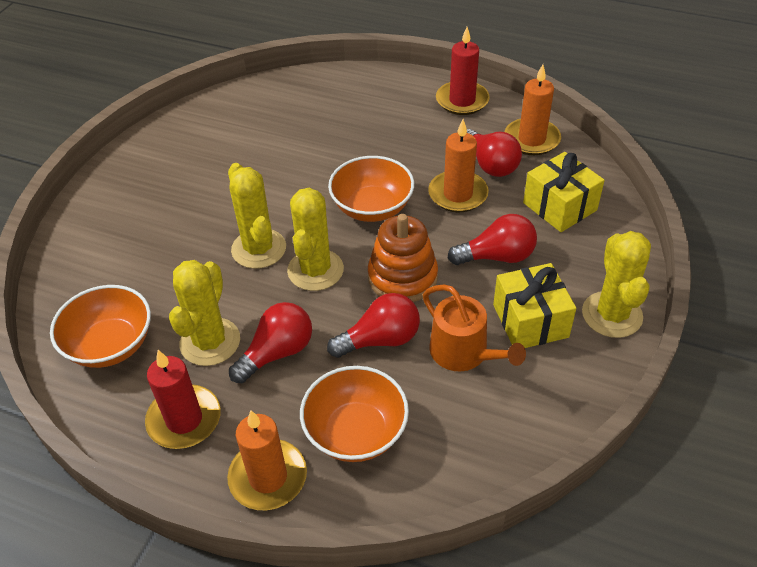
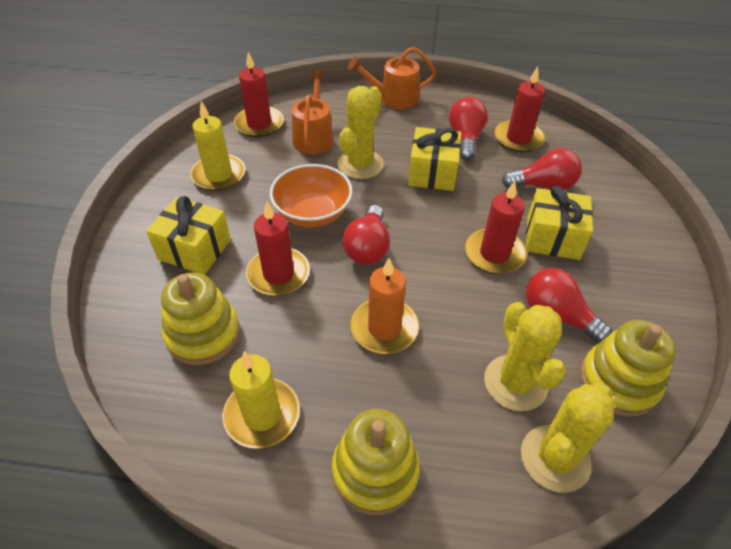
orange bowl: [50,285,151,368] [300,366,409,462] [328,156,414,222] = 3 -> [270,164,353,227] = 1
orange candle: [227,410,307,510] [428,119,489,212] [504,65,561,155] = 3 -> [351,258,419,354] = 1
orange stacking toy: [368,214,438,302] = 1 -> none = 0
orange watering can: [423,285,526,371] = 1 -> [292,70,333,154] [348,47,436,109] = 2
red candle: [145,350,221,449] [436,27,490,115] = 2 -> [234,52,284,137] [246,201,310,296] [465,181,527,274] [494,66,545,153] = 4
yellow cactus: [169,260,240,366] [228,163,286,269] [287,188,344,291] [582,231,651,338] = 4 -> [337,86,384,179] [484,302,566,411] [521,384,615,493] = 3
yellow candle: none = 0 -> [190,101,245,191] [223,351,300,449] = 2
yellow gift: [493,263,576,348] [523,152,605,232] = 2 -> [146,196,231,275] [408,127,461,191] [526,186,593,260] = 3
yellow stacking toy: none = 0 -> [161,273,240,365] [332,409,420,515] [580,320,676,416] = 3

